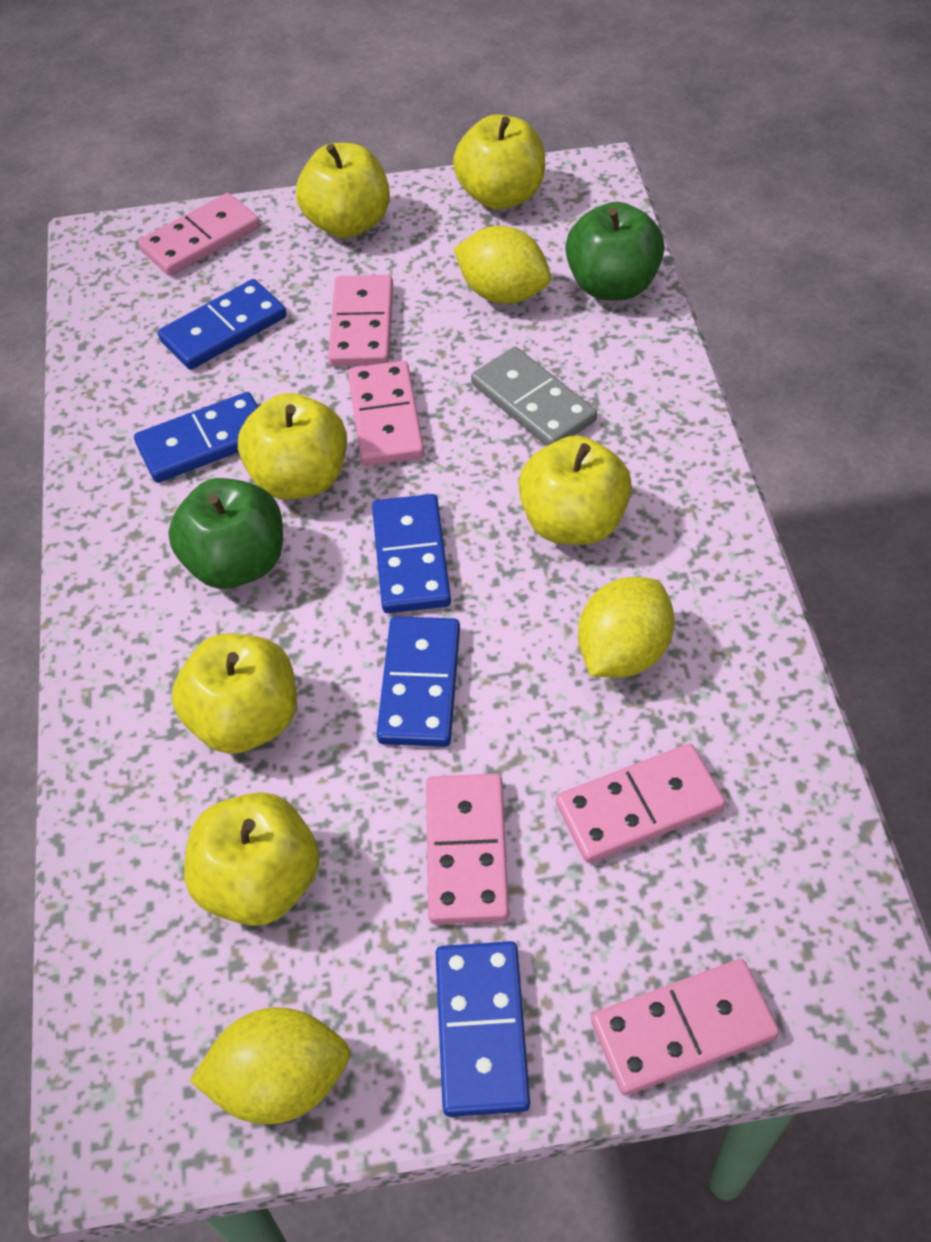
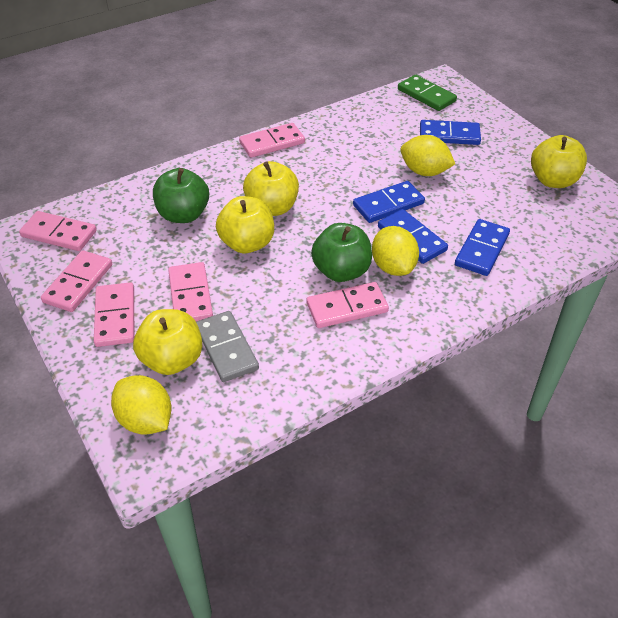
blue domino: [134,392,258,483] [158,279,287,370] [372,494,451,613] [376,616,460,747] [436,941,530,1117] = 5 -> [353,181,425,223] [378,209,448,264] [420,120,481,145] [455,219,510,276] = 4
green domino: none = 0 -> [398,75,457,111] = 1
yellow apple: [172,633,297,754] [184,792,319,926] [238,393,347,500] [296,143,390,238] [453,114,545,210] [518,435,632,545] = 6 -> [133,309,202,375] [216,196,274,253] [243,161,299,216] [531,135,587,188] = 4

